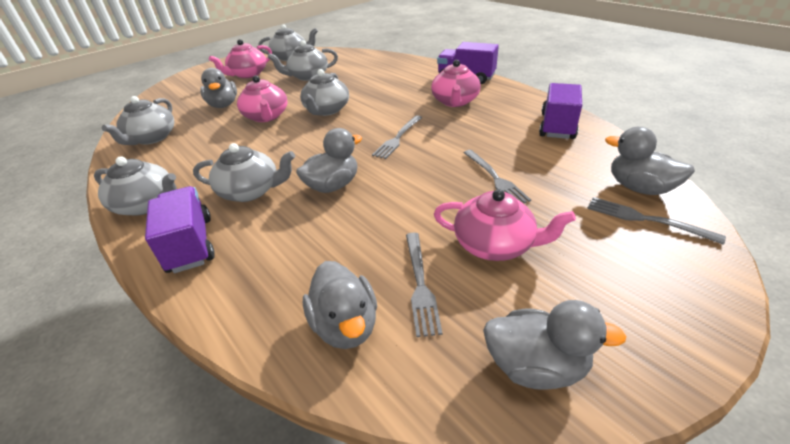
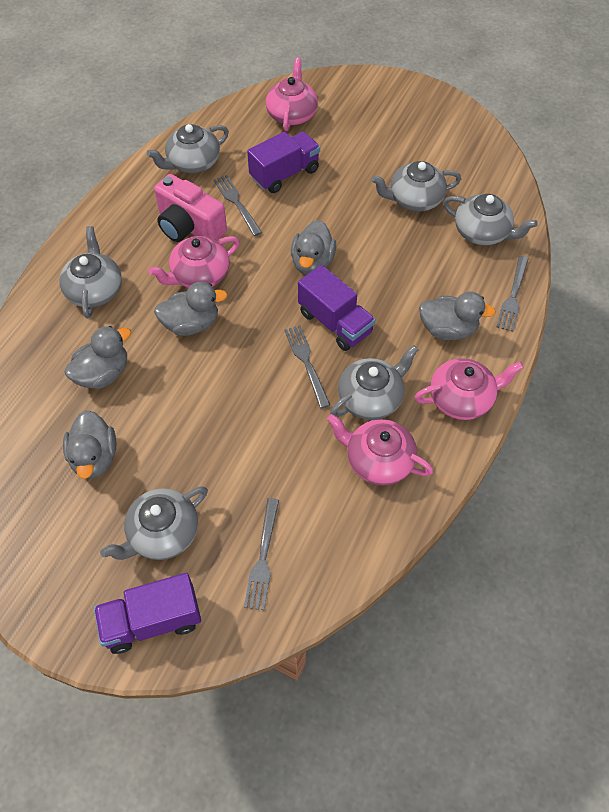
pink camera: none = 0 -> [154,174,227,242] = 1

